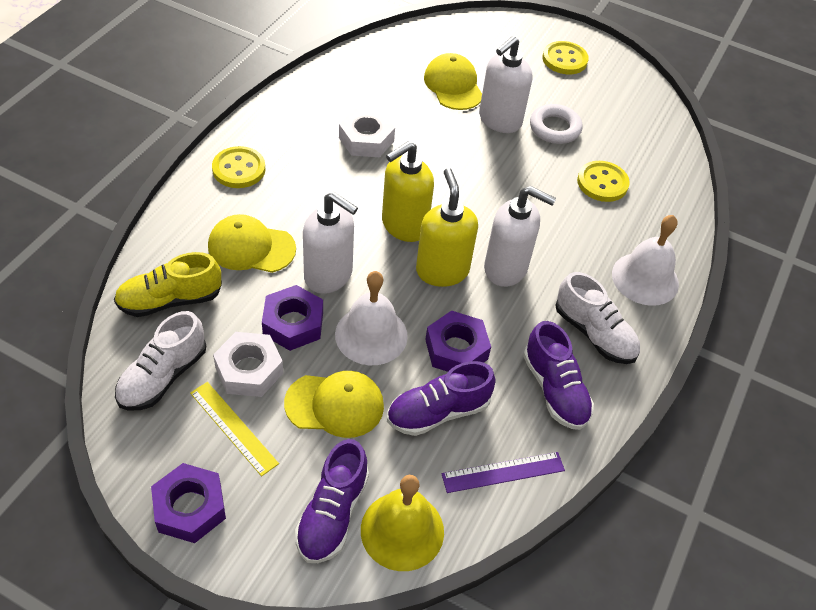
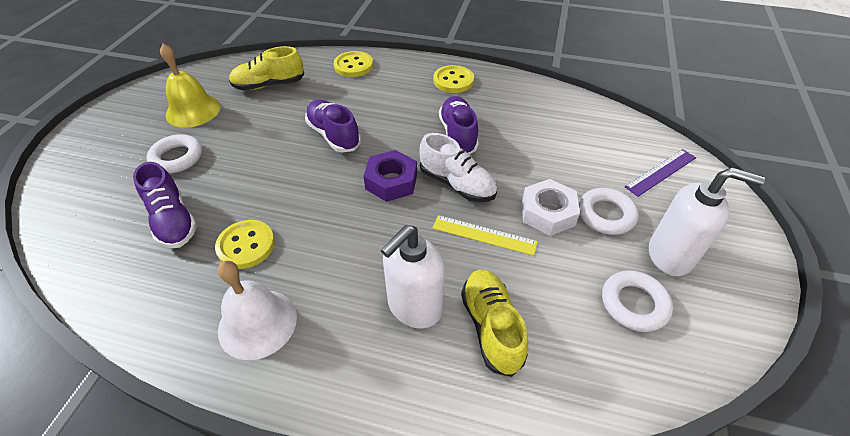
purple nut: [151,463,226,543] [262,285,323,351] [425,310,491,372] = 3 -> [363,150,417,202] = 1
white bell: [335,271,408,365] [612,215,679,306] = 2 -> [218,261,297,360] = 1
white nut: [213,332,283,397] [339,109,395,157] = 2 -> [522,179,580,236] = 1
white ring: [530,104,582,144] = 1 -> [147,134,202,173] [579,188,639,235] [602,270,673,332] = 3
white shoe: [115,311,206,411] [555,272,640,364] = 2 -> [420,133,497,202] = 1
white soap dispenser: [303,192,358,294] [479,36,532,133] [484,186,556,287] = 3 -> [381,225,445,329] [649,167,765,276] = 2
yellow cap: [208,214,296,273] [284,371,384,438] [424,53,482,110] = 3 -> none = 0
yellow shoe: [114,252,222,317] = 1 -> [229,46,304,90] [461,270,528,377] = 2
yellow soap dispenser: [382,141,434,242] [416,168,478,287] = 2 -> none = 0

